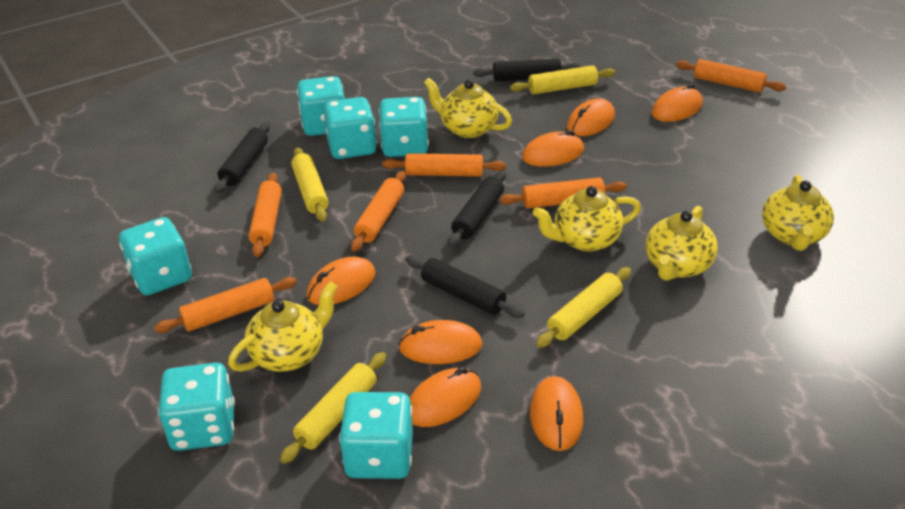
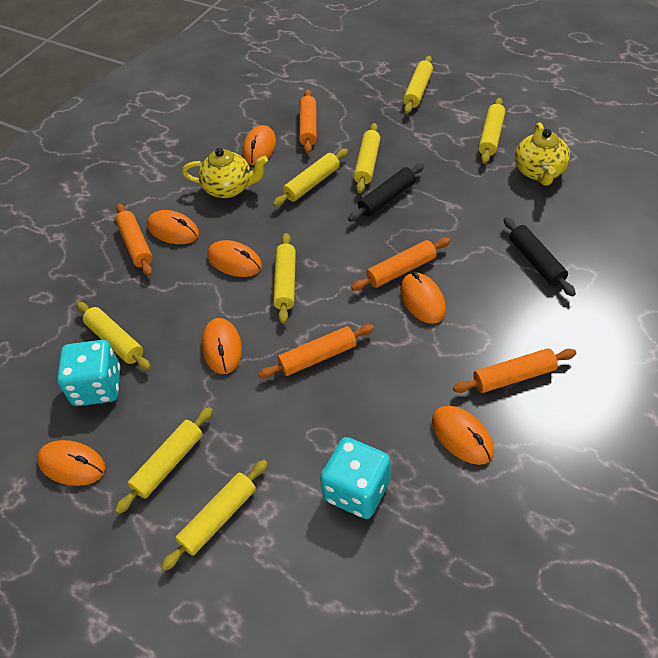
black rolling pin: [214,122,270,193] [405,256,525,318] [448,170,506,247] [473,59,581,81] = 4 -> [348,163,424,222] [504,217,576,297] = 2
orange rolling pin: [154,277,297,333] [248,173,282,257] [351,171,406,252] [382,153,506,177] [500,177,627,209] [676,59,786,93] = 6 -> [116,204,153,276] [258,324,374,378] [299,90,317,153] [351,238,450,291] [453,348,576,393] = 5
turquoise dice: [119,217,192,295] [158,363,235,451] [297,76,345,136] [323,97,377,159] [339,392,413,479] [379,97,429,157] = 6 -> [57,340,121,406] [320,437,391,519] = 2
yellow rolling pin: [280,352,386,464] [291,147,329,222] [510,65,615,95] [536,267,631,348] = 4 -> [77,302,151,370] [115,407,213,514] [161,460,268,571] [273,149,348,207] [273,233,296,323] [354,123,381,193] [403,56,433,114] [478,98,505,164] = 8
yellow teapot: [228,282,338,372] [424,78,512,138] [533,186,641,252] [646,206,718,281] [762,175,834,251] = 5 -> [182,148,268,198] [515,122,570,185] = 2

